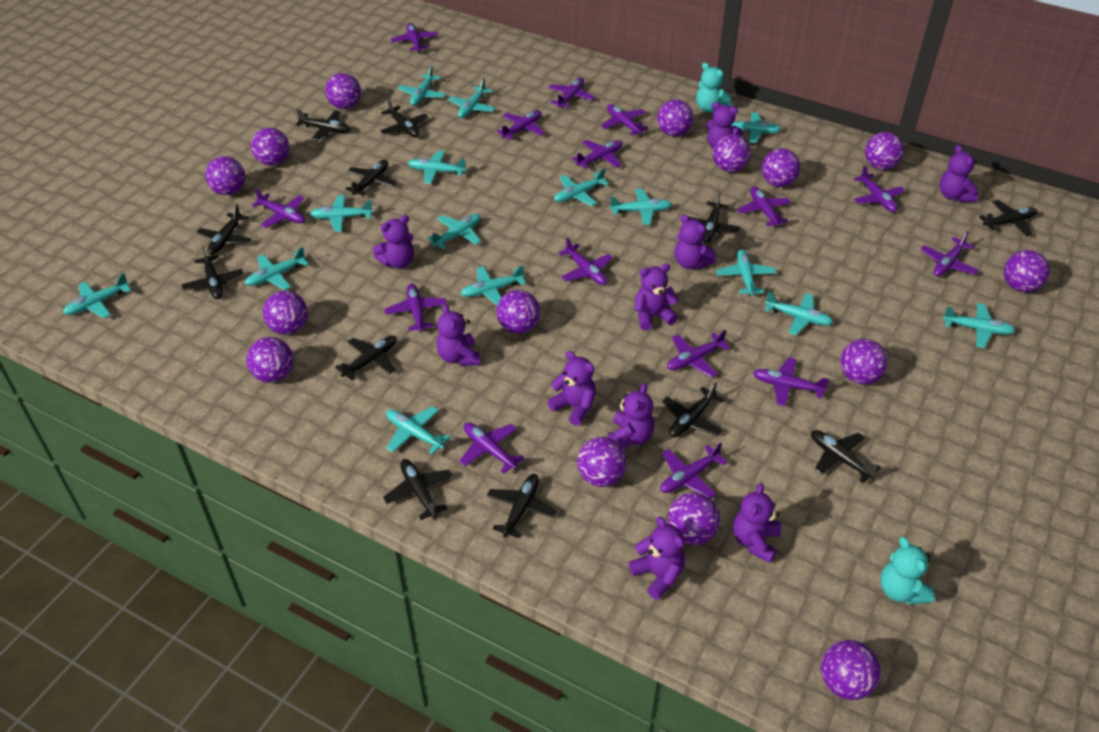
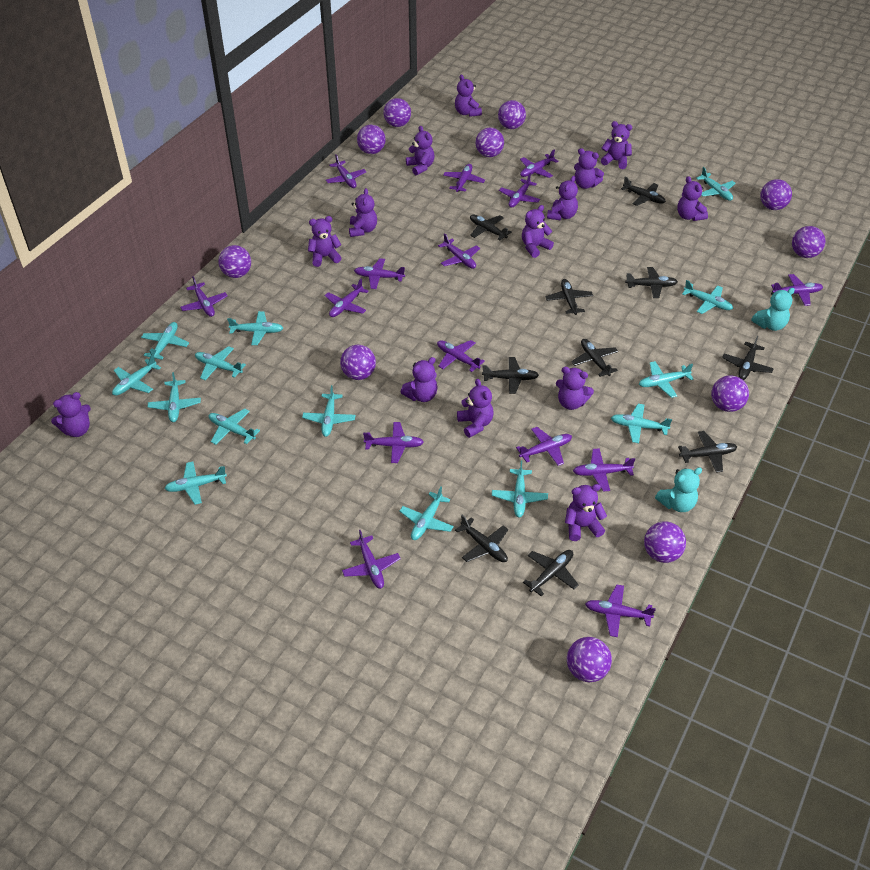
black plane: [181,246,243,299] [196,204,252,255] [296,109,351,141] [335,336,397,381] [345,160,396,196] [380,99,428,137] [383,459,453,520] [487,474,557,538] [662,382,724,437] [688,193,741,243] [811,430,881,483] [979,200,1037,236] = 12 -> [455,515,508,562] [470,215,512,240] [482,357,539,394] [523,550,579,596] [545,279,593,315] [571,339,618,377] [621,177,666,206] [625,267,678,298] [678,431,737,473] [722,336,774,380] = 10
purple ball: [205,156,245,195] [246,337,294,383] [251,128,289,166] [263,291,308,335] [325,73,361,109] [497,290,540,334] [577,437,627,487] [657,99,694,137] [668,492,720,545] [713,134,751,172] [762,148,800,187] [821,640,881,700] [840,339,888,385] [865,132,904,170] [1004,250,1050,292] = 15 -> [218,245,251,278] [340,344,376,380] [357,125,386,154] [383,98,411,127] [475,128,504,157] [498,100,526,129] [567,637,612,682] [644,521,686,563] [711,375,749,412] [760,179,792,210] [792,226,825,258] = 11
purple teddy bear: [373,215,414,269] [436,304,480,366] [547,351,596,426] [608,383,654,448] [629,517,685,600] [635,263,679,330] [674,214,716,269] [706,102,744,149] [733,483,781,563] [939,145,978,202] = 10 -> [51,392,91,437] [308,216,341,267] [349,188,377,237] [401,357,438,402] [406,126,434,175] [455,75,482,117] [457,379,493,438] [522,205,554,258] [547,176,578,220] [556,367,594,410] [565,484,607,541] [574,148,604,189] [601,121,632,169] [677,176,708,221] = 14
turquoise plane: [63,273,131,318] [245,247,309,290] [310,195,373,232] [386,406,451,454] [398,65,446,106] [408,150,466,184] [427,214,481,249] [448,78,496,118] [461,266,526,305] [554,168,609,206] [610,189,672,225] [716,249,776,296] [731,112,781,143] [765,292,833,335] [943,303,1015,348] = 15 -> [112,354,161,395] [141,322,189,360] [148,372,201,422] [164,461,227,505] [195,346,246,380] [209,408,260,445] [227,311,283,345] [302,385,356,437] [400,486,454,540] [492,461,548,517] [611,404,672,443] [639,361,694,398] [682,280,733,314] [696,167,736,201] = 14

